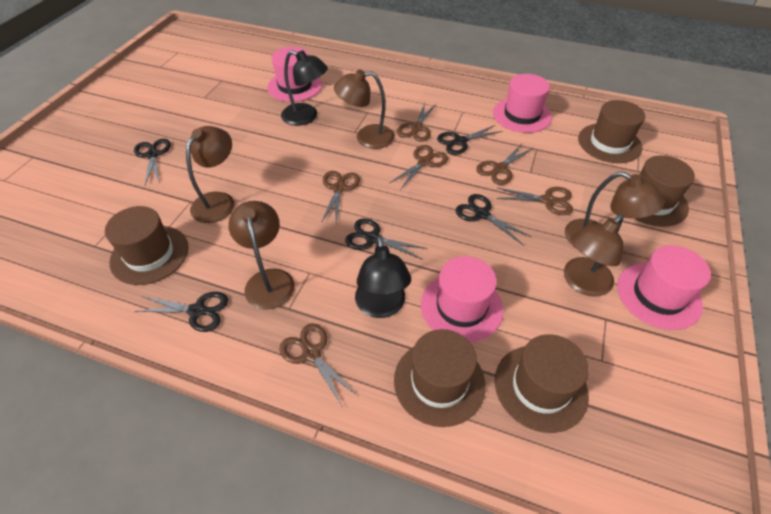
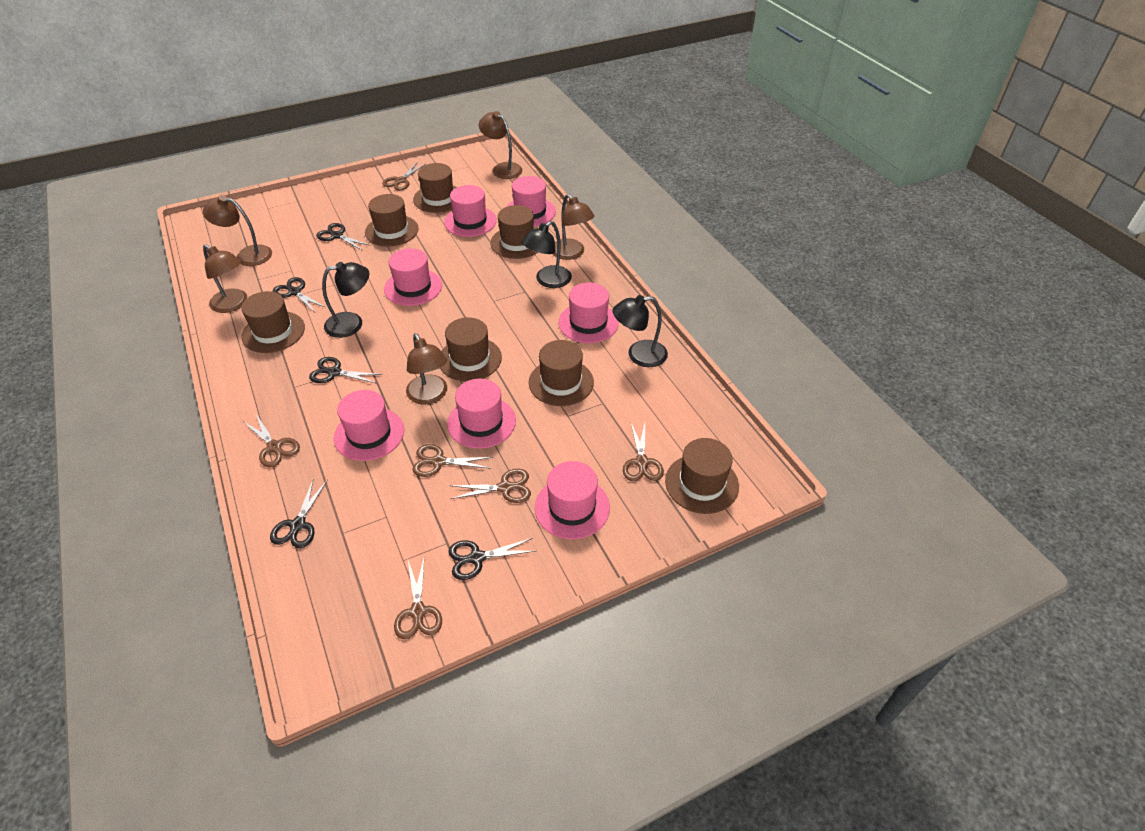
black lamp: [281,50,328,126] [355,236,411,318] = 2 -> [322,262,369,338] [522,221,572,288] [612,295,668,367] = 3
brown hat: [105,206,189,285] [394,329,486,427] [495,334,589,433] [578,100,645,163] [617,155,695,227] = 5 -> [241,291,305,353] [365,194,419,247] [413,163,457,213] [440,317,502,382] [490,205,538,259] [529,340,594,406] [665,438,739,514] = 7
pink hat: [267,47,322,102] [421,256,503,343] [493,74,552,133] [617,245,711,330] = 4 -> [334,390,404,461] [384,248,442,306] [444,185,497,237] [447,379,516,449] [506,176,556,226] [535,461,610,539] [558,282,619,343] = 7

